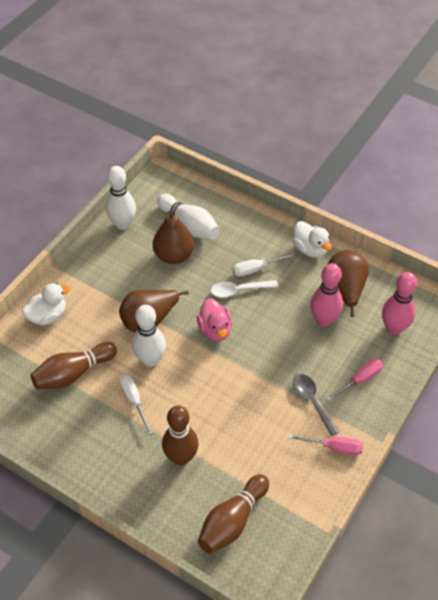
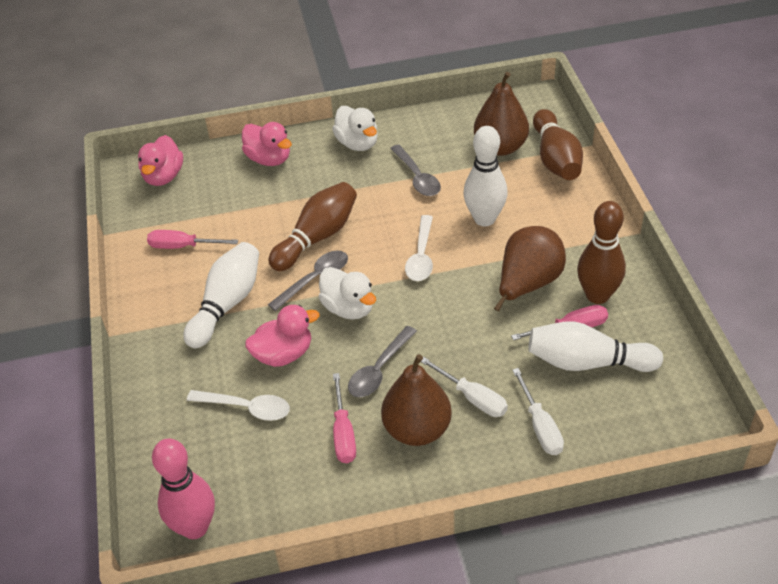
grey spoon: [293,374,339,436] = 1 -> [268,250,348,311] [348,326,417,397] [390,145,441,196] = 3
pink bowling pin: [310,263,343,326] [382,272,417,335] = 2 -> [152,439,215,539] = 1
pink duck: [197,298,232,341] = 1 -> [138,135,183,186] [242,122,292,166] [245,305,320,367] = 3
pink screwdriver: [288,434,363,455] [326,359,383,401] = 2 -> [147,230,238,249] [333,373,356,463] [511,305,608,340] = 3
white spoon: [211,280,278,298] = 1 -> [187,390,290,421] [405,215,433,281] = 2

